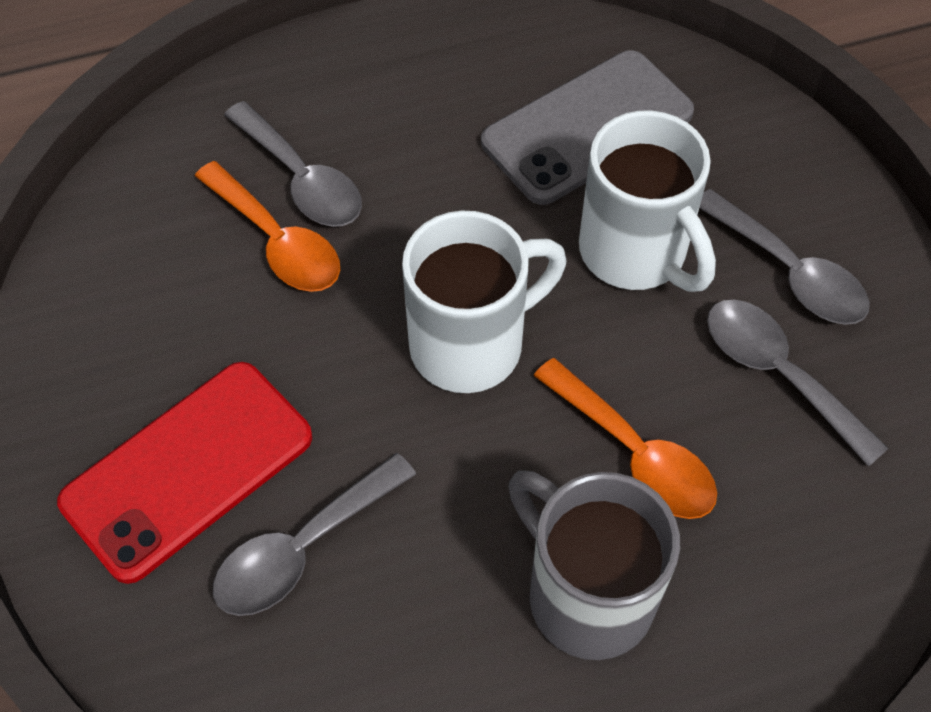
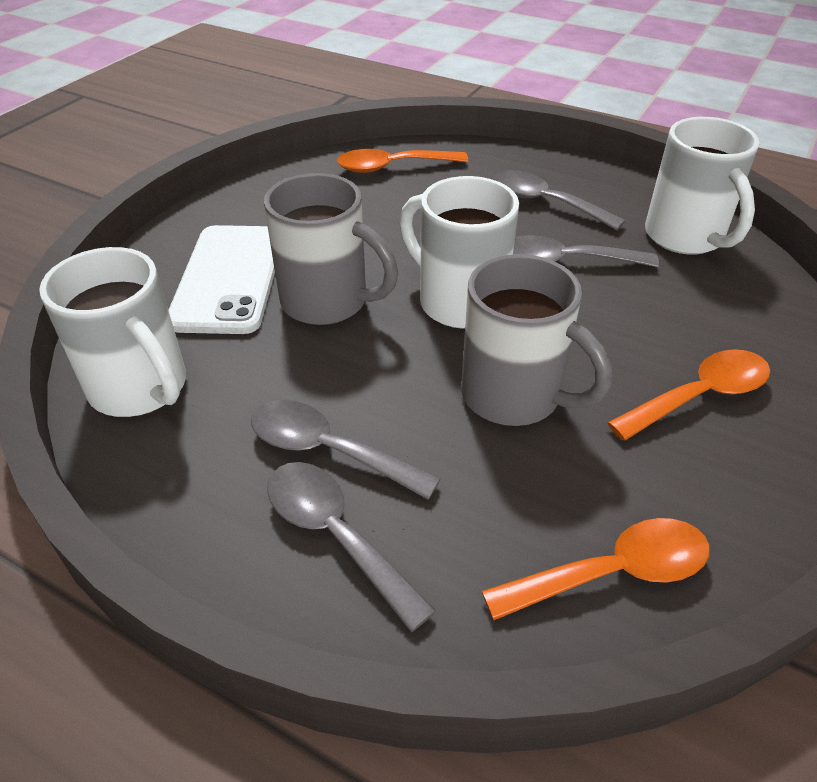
grey mug: [508,471,680,660] = 1 -> [264,173,399,325] [461,254,612,426] = 2
grey phone: [481,50,694,205] = 1 -> none = 0
orange spoon: [195,161,340,292] [534,358,717,519] = 2 -> [337,149,468,173] [482,518,710,620] [608,349,770,441] = 3
red phone: [57,362,312,584] = 1 -> none = 0
white mug: [402,211,567,393] [579,110,716,292] = 2 -> [39,247,186,417] [399,176,519,329] [645,117,760,255] = 3
white phone: none = 0 -> [169,225,275,334] = 1

